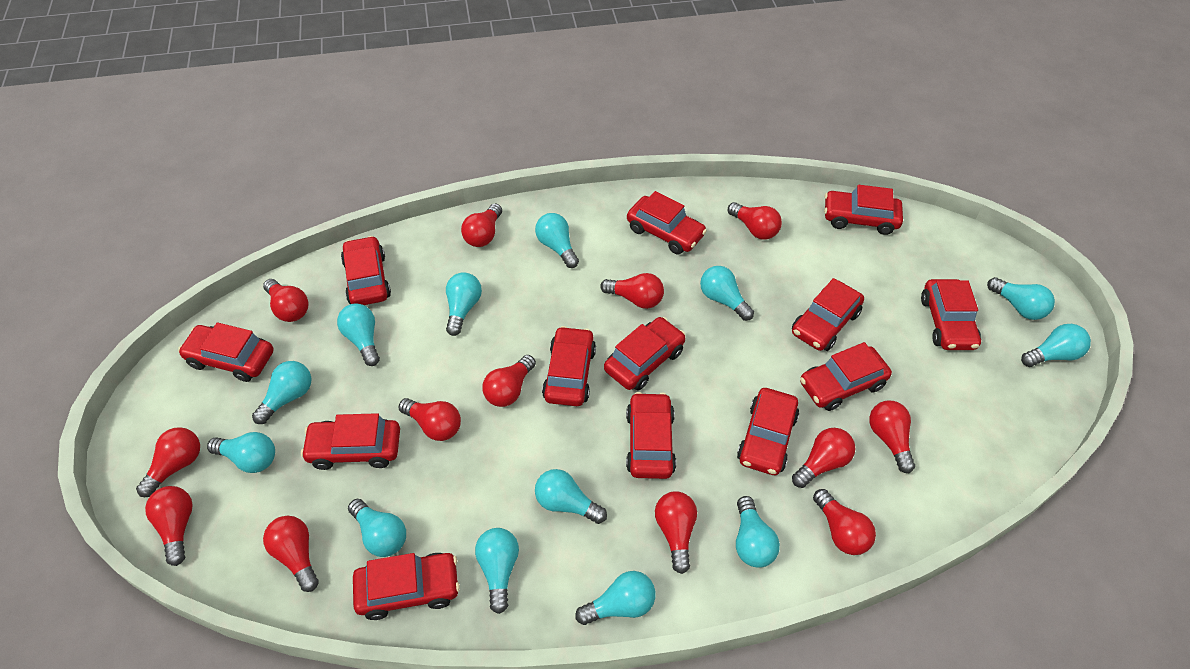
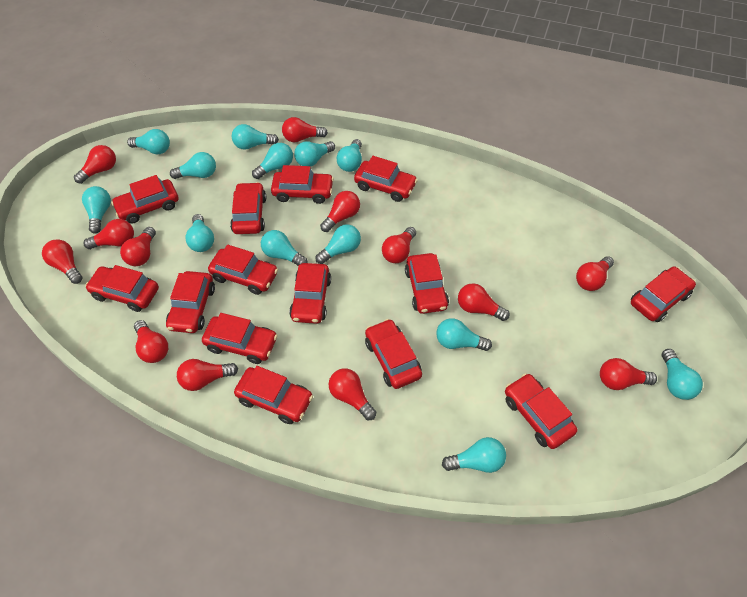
red car: [178,322,273,382] [301,413,400,470] [341,236,391,305] [353,553,460,620] [542,326,596,406] [604,317,686,391] [626,392,676,479] [627,191,707,254] [737,388,799,475] [792,278,864,351] [800,342,892,411] [824,185,903,235] [921,279,981,350] = 13 -> [85,265,159,312] [111,175,179,224] [166,271,215,333] [202,313,278,364] [208,244,278,295] [230,182,266,234] [234,366,313,424] [271,165,334,204] [289,263,331,324] [354,156,418,202] [365,319,422,389] [405,253,449,314] [505,373,578,449] [631,266,696,322] = 14

